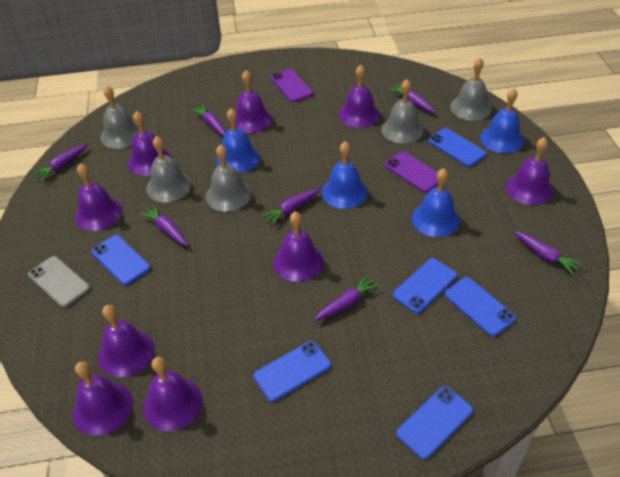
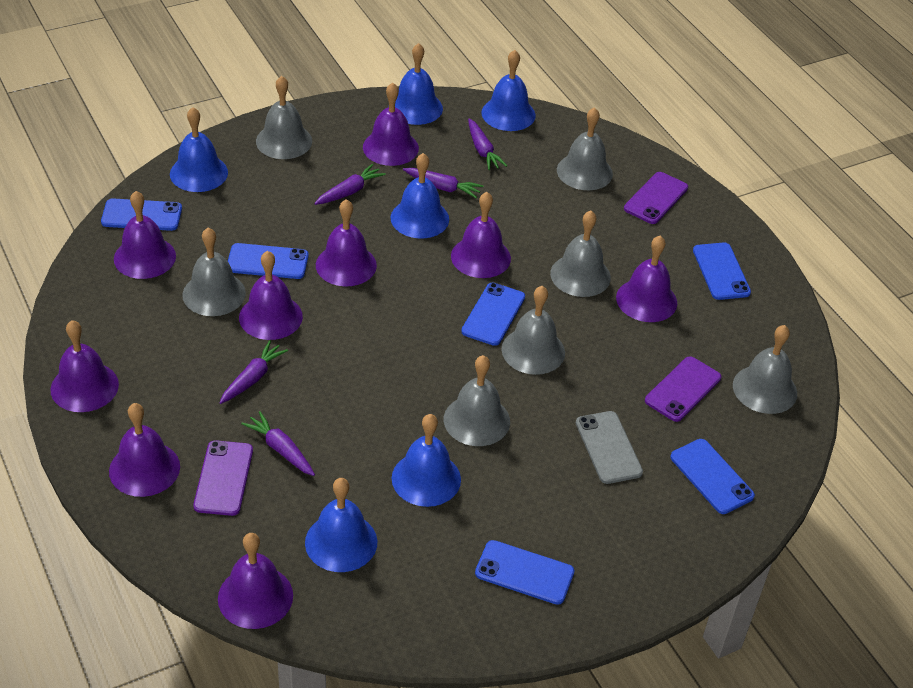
blue bell: [216,108,260,173] [322,141,368,209] [412,168,460,237] [480,88,524,153] = 4 -> [170,107,228,192] [305,478,377,572] [391,153,449,238] [392,414,461,507] [395,43,443,125] [481,50,536,131] = 6
grey bell: [100,85,139,149] [146,136,192,202] [206,145,252,211] [381,80,424,144] [450,58,492,121] = 5 -> [182,228,246,316] [256,76,312,159] [444,355,510,446] [501,286,565,375] [550,211,611,297] [557,107,613,190] [733,325,797,414] = 7
purple carrot: [33,144,87,182] [140,205,188,246] [191,104,226,136] [261,188,320,226] [315,275,380,321] [388,83,436,113] [514,231,583,275] = 7 -> [220,340,288,404] [241,411,315,476] [314,164,386,205] [403,168,483,198] [468,119,507,170] = 5
purple phone: [271,69,313,102] [385,152,438,192] = 2 -> [193,440,253,516] [624,172,688,224] [645,356,721,422] = 3

